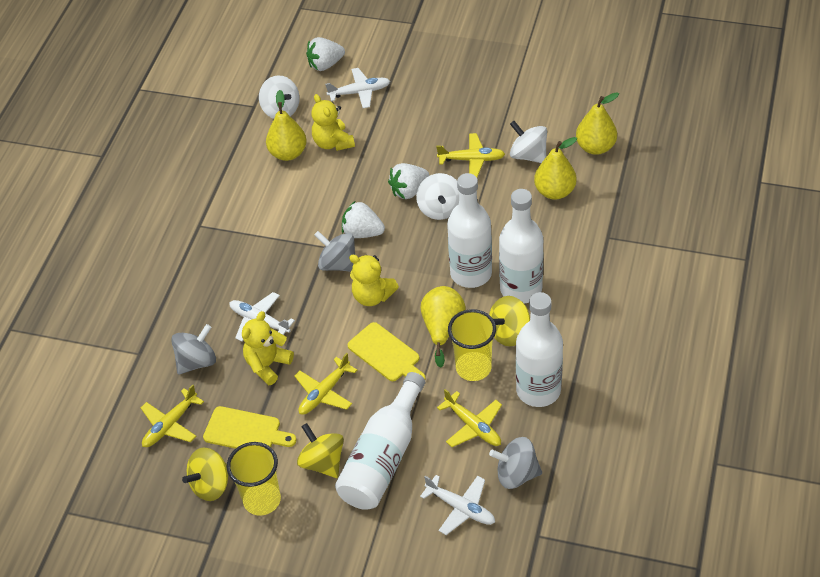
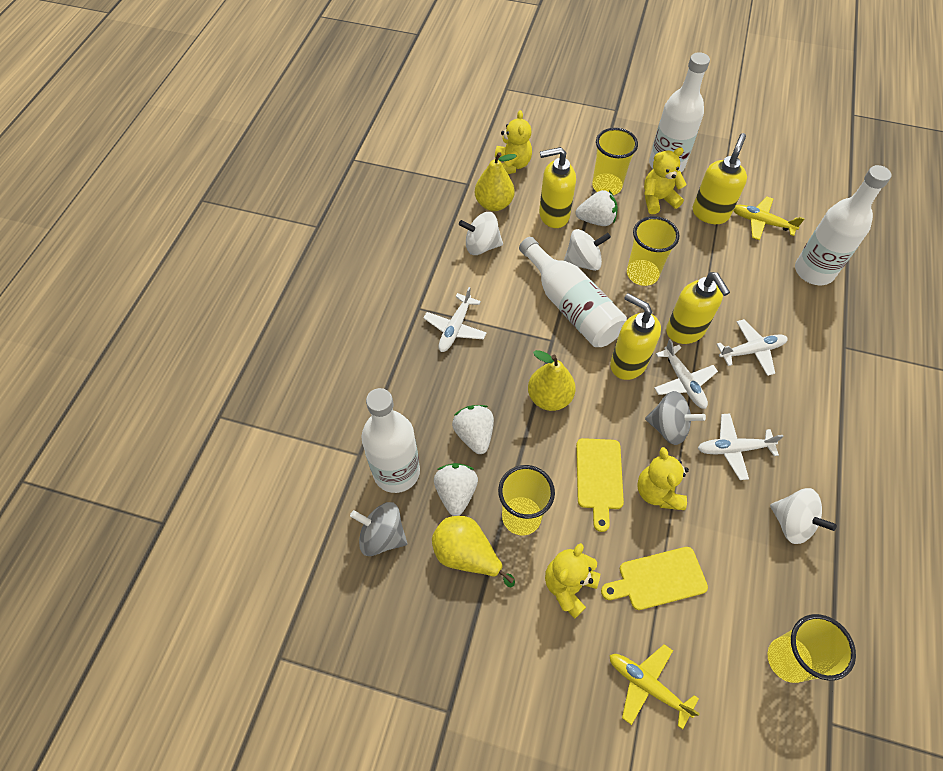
grey spinning top: [171,324,216,374] [314,231,355,272] [489,437,542,489] = 3 -> [350,502,407,556] [645,391,706,445] = 2
white plane: [229,292,295,341] [325,68,390,108] [420,475,495,535] = 3 -> [424,287,487,352] [654,339,718,409] [698,414,784,480] [716,319,788,376] = 4
yellow cup: [227,442,281,516] [448,309,496,381] = 2 -> [498,465,555,535] [592,128,638,195] [627,216,679,286] [768,614,856,683] = 4
yellow pear: [266,90,307,161] [420,286,466,368] [534,137,577,200] [576,92,619,155] = 4 -> [432,516,515,588] [475,152,516,211] [528,350,576,411] = 3
yellow plane: [141,384,204,447] [294,353,357,415] [436,133,505,177] [437,389,502,447] = 4 -> [609,644,700,730] [733,196,805,240] = 2
yellow soap dispenser: none = 0 -> [539,147,576,228] [610,293,661,380] [666,272,730,344] [693,133,747,224] = 4
yellow spinning top: [182,447,229,501] [297,423,344,478] [489,296,530,346] = 3 -> none = 0
yellow teddy bear: [242,311,294,385] [311,94,355,151] [349,255,399,306] = 3 -> [495,110,532,174] [545,543,600,619] [637,447,689,510] [644,147,687,214] = 4

